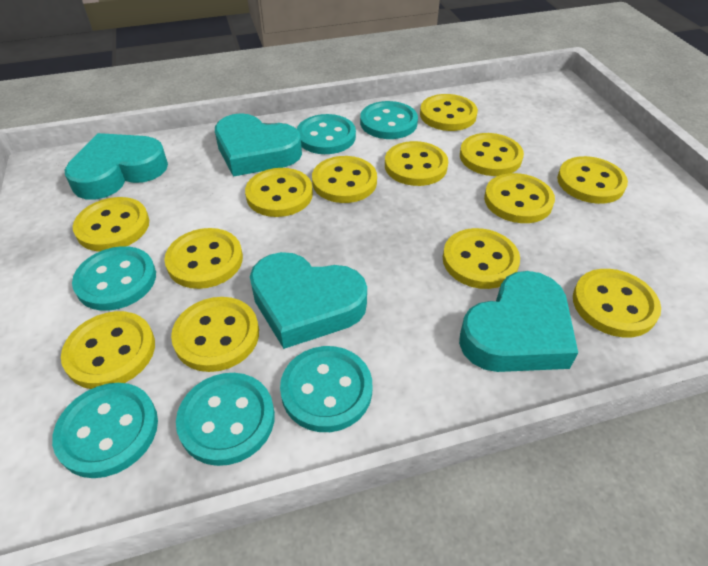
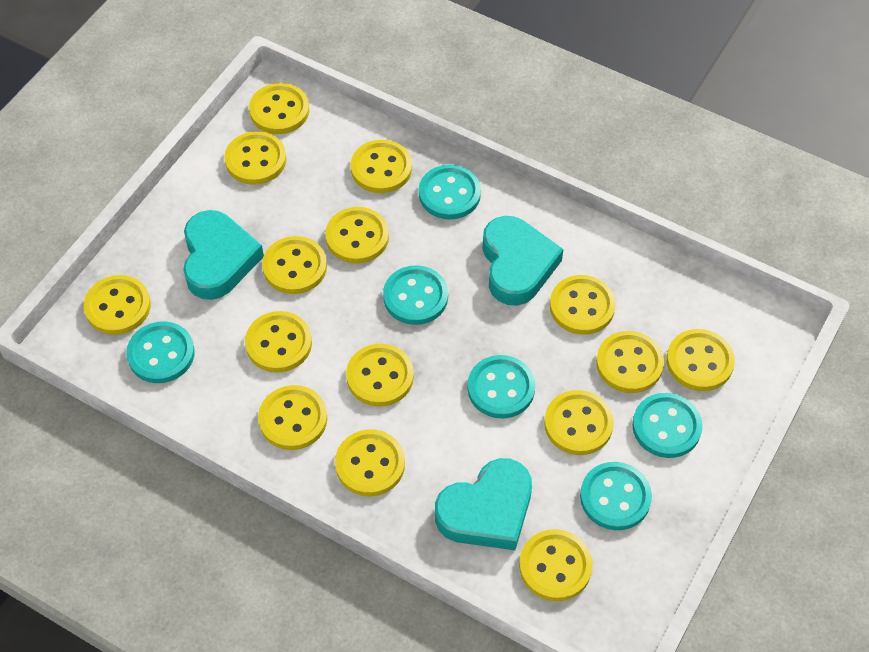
turquoise heart: [64,133,168,200] [215,113,302,177] [250,252,367,349] [459,271,578,372] = 4 -> [183,210,264,300] [435,458,532,550] [482,216,564,306] = 3
yellow button: [61,311,155,389] [73,197,149,251] [164,228,243,289] [171,297,259,372] [245,168,313,217] [312,156,377,203] [385,141,448,186] [420,94,478,131] [443,228,520,289] [460,133,524,176] [484,173,555,223] [557,156,628,204] [573,269,661,337] = 13 -> [84,275,151,335] [224,131,286,185] [245,311,312,373] [249,83,309,134] [258,385,327,450] [262,236,327,294] [325,207,389,264] [335,429,405,496] [346,344,414,407] [351,140,412,193] [519,529,593,601] [544,390,614,455] [550,275,616,335] [596,331,664,393] [666,329,735,391] = 15

